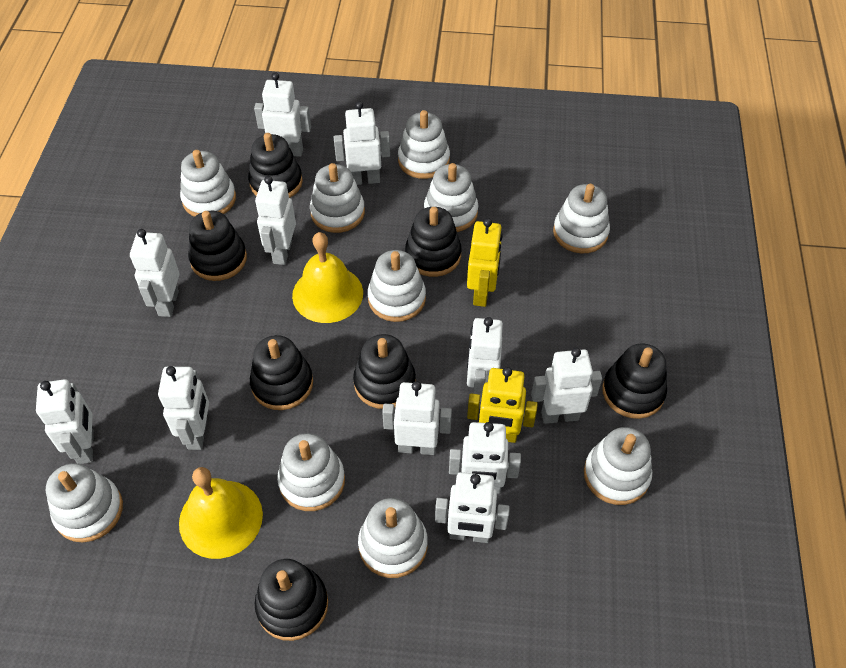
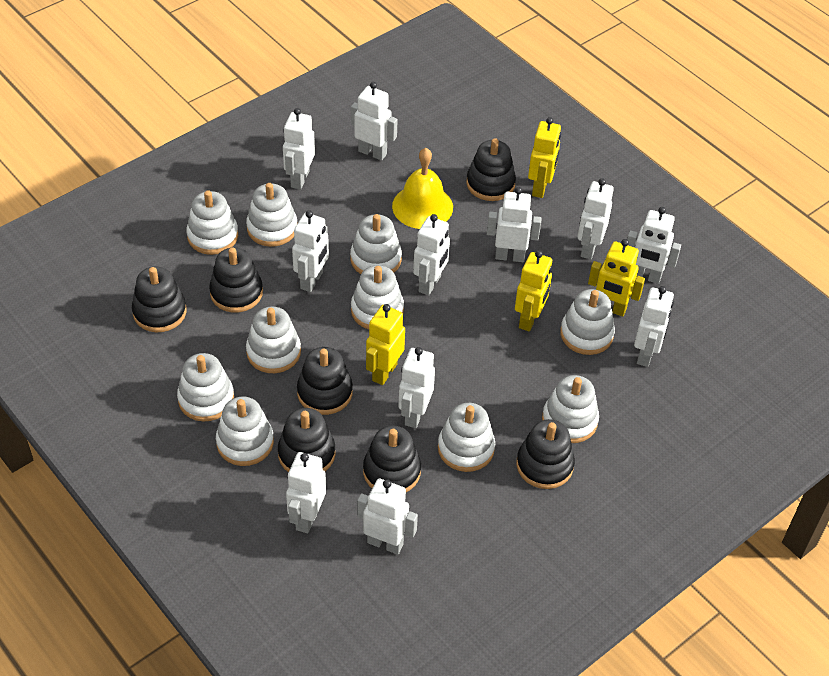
yellow bell: [179,467,263,559] [292,232,363,323] = 2 -> [392,148,453,229] = 1
yellow robot: [467,218,502,307] [467,367,538,443] = 2 -> [366,304,405,385] [515,250,552,331] [528,117,561,198] [588,239,645,317] = 4

